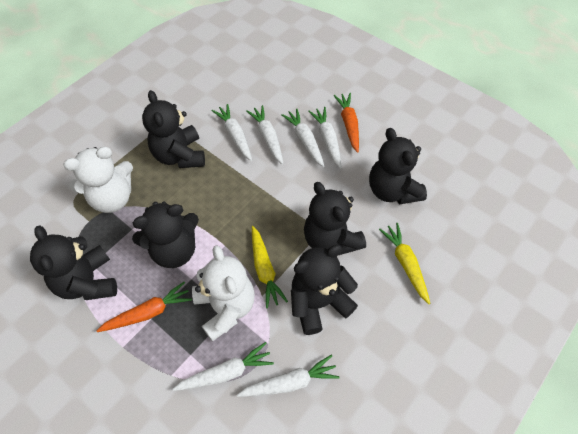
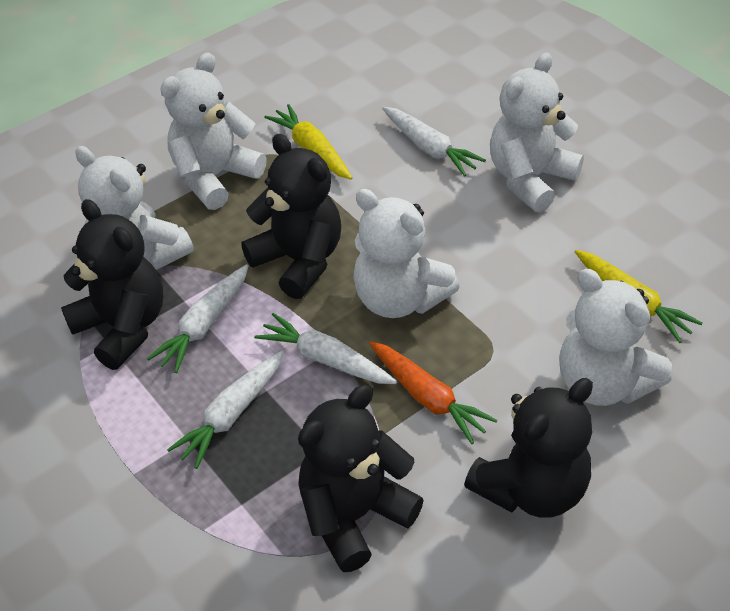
black teddy bear: [30,226,117,300] [132,202,199,268] [142,90,205,168] [291,245,358,335] [304,182,366,255] [369,128,427,204] = 6 -> [61,199,163,370] [241,134,341,299] [298,385,424,572] [464,378,593,518] = 4
orange carrot: [96,282,192,332] [333,93,359,153] = 2 -> [369,341,498,444] = 1
white carrot: [172,342,274,391] [212,104,252,161] [237,355,340,397] [246,105,284,165] [281,108,325,167] [308,107,341,168] = 6 -> [147,264,249,373] [167,350,285,469] [254,313,397,384] [382,106,486,177] = 4
white teddy bear: [63,147,133,213] [192,245,255,342] = 2 -> [76,146,194,270] [160,52,267,210] [353,189,459,318] [490,53,584,212] [559,269,672,406] = 5

